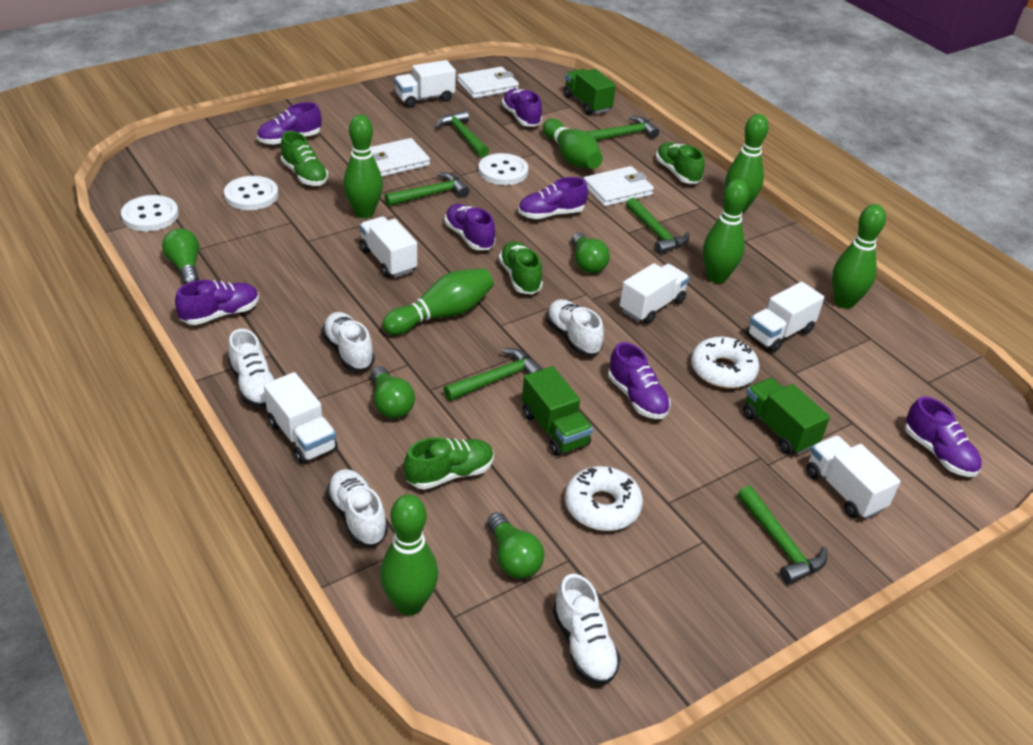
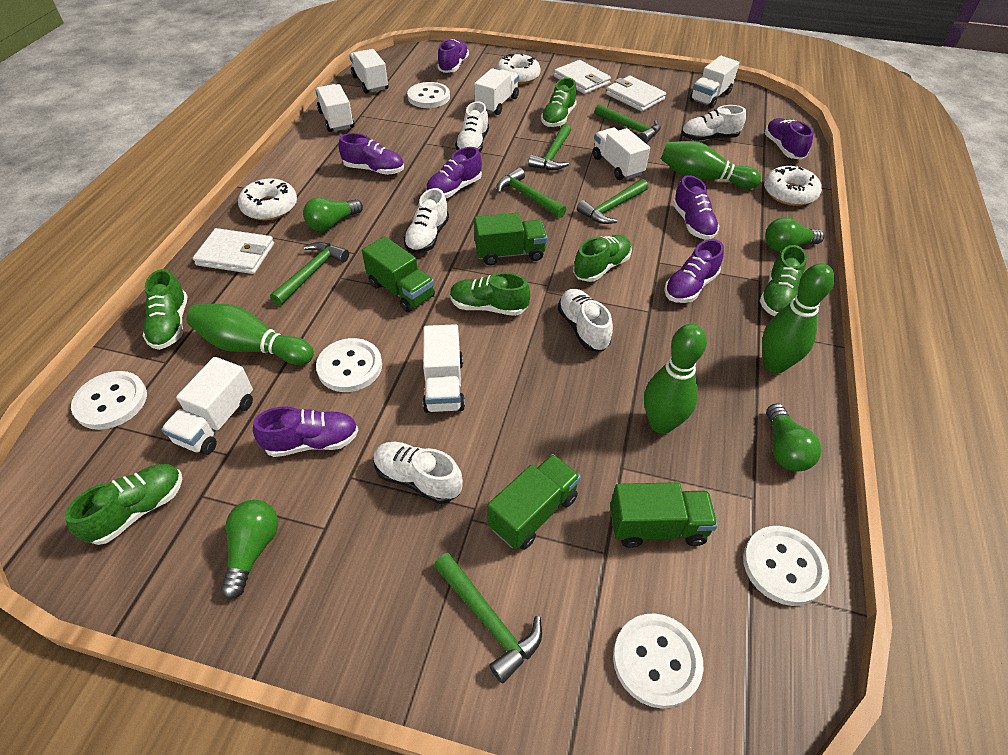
green bowling pin: [343,115,383,218] [380,494,438,615] [382,268,494,335] [543,118,603,169] [703,179,749,283] [725,114,769,213] [832,204,886,309] = 7 -> [186,304,314,365] [644,324,707,434] [661,141,761,189] [762,263,835,373] = 4
green shoe: [281,131,328,186] [404,437,494,490] [499,241,543,294] [656,142,705,184] = 4 -> [65,464,182,545] [143,269,187,350] [450,272,530,316] [541,78,577,127] [573,235,632,282] [760,245,807,316] = 6
green truck: [522,366,593,456] [564,69,616,115] [743,378,830,454] = 3 -> [362,236,435,312] [474,213,547,266] [487,454,581,550] [610,482,718,548] = 4
white button: [121,195,179,231] [224,176,278,210] [478,153,528,185] = 3 -> [71,371,147,430] [316,338,382,392] [407,82,450,108] [613,613,703,709] [743,526,829,606] = 5
white donut: [565,466,643,531] [691,337,759,389] = 2 -> [238,178,297,220] [496,53,541,85] [764,166,822,206] = 3
white truck: [264,372,338,464] [360,217,417,278] [394,60,456,108] [620,263,689,324] [747,282,824,352] [806,436,901,519] = 6 -> [161,357,253,455] [315,84,354,132] [349,49,388,94] [423,324,465,413] [474,68,519,115] [593,128,650,180] [690,56,740,108] = 7

